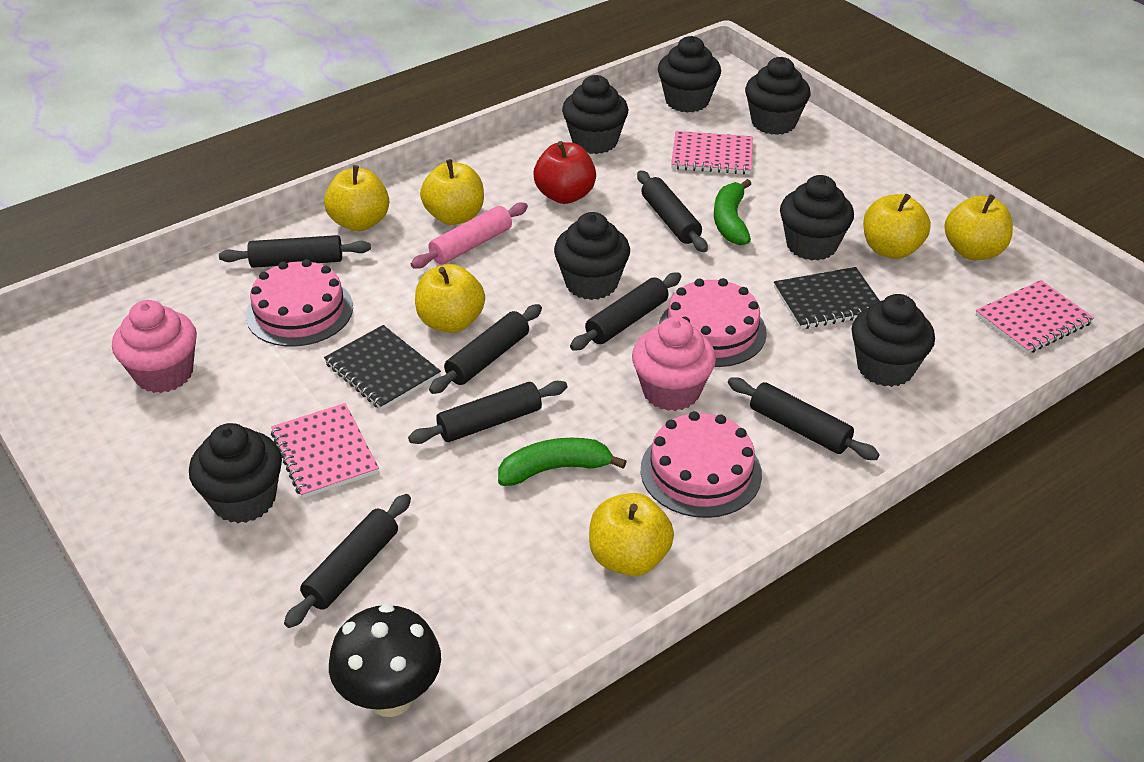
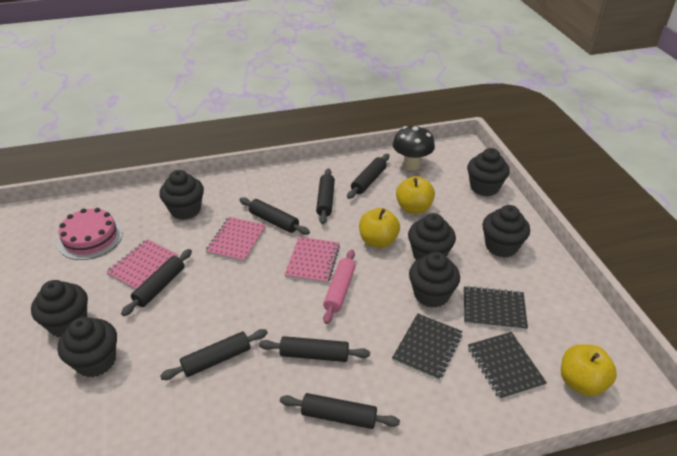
black notebook: [324,325,441,410] [774,267,880,329] = 2 -> [392,313,463,380] [464,286,528,331] [468,332,547,400] = 3
green banana: [498,438,627,486] [714,179,751,245] = 2 -> none = 0
pink cake: [246,259,353,347] [641,411,762,518] [659,278,767,367] = 3 -> [58,208,123,260] = 1
pink cupcake: [112,300,197,393] [632,317,716,411] = 2 -> none = 0
red apple: [533,141,596,204] = 1 -> none = 0
yellow apple: [324,165,389,231] [415,264,485,333] [420,159,484,225] [589,493,674,576] [863,194,931,259] [944,194,1013,260] = 6 -> [359,208,400,248] [396,176,435,214] [561,344,617,396] = 3

